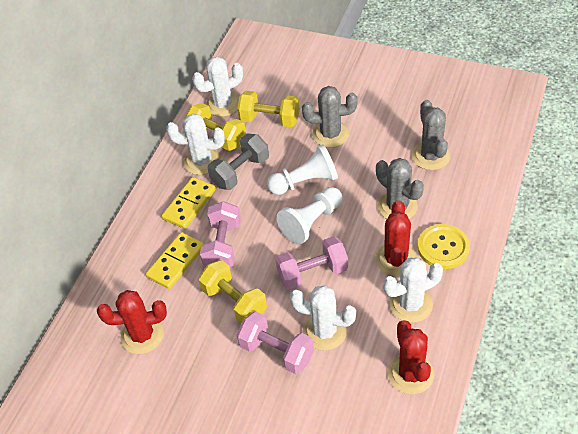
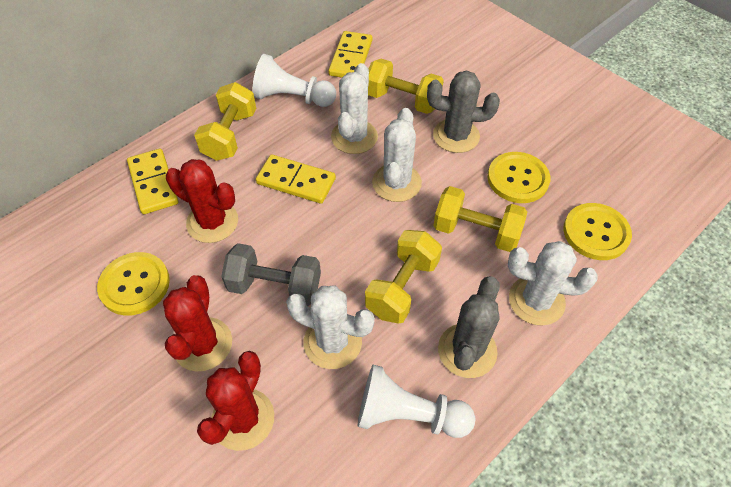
grey cactus: [302,86,357,148] [376,158,424,219] [412,100,450,170] = 3 -> [427,71,500,153] [438,276,500,378] = 2
pink dumbbell: [200,201,241,267] [237,311,314,374] [275,236,348,290] = 3 -> none = 0
yellow button: [418,224,470,269] = 1 -> [97,252,170,316] [487,152,550,203] [563,203,632,260] = 3
yellow domino: [146,232,204,289] [162,177,216,229] = 2 -> [127,149,178,214] [256,154,336,204] [328,31,372,78] = 3
yellow dumbbell: [184,103,246,151] [199,260,267,324] [237,91,300,127] = 3 -> [194,82,256,161] [365,230,442,324] [368,59,444,114] [433,186,527,252] = 4

